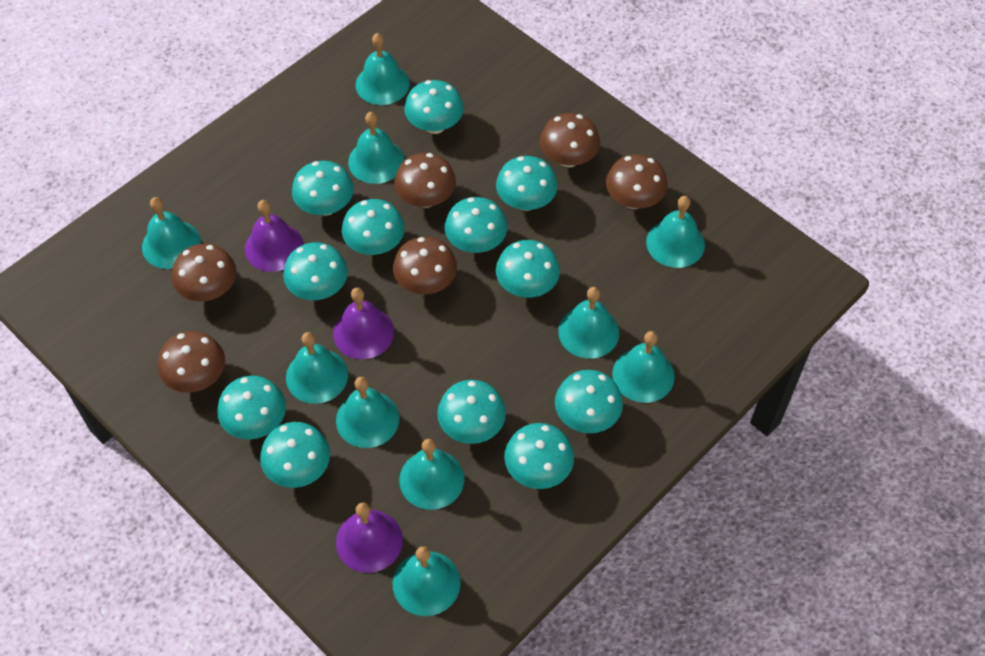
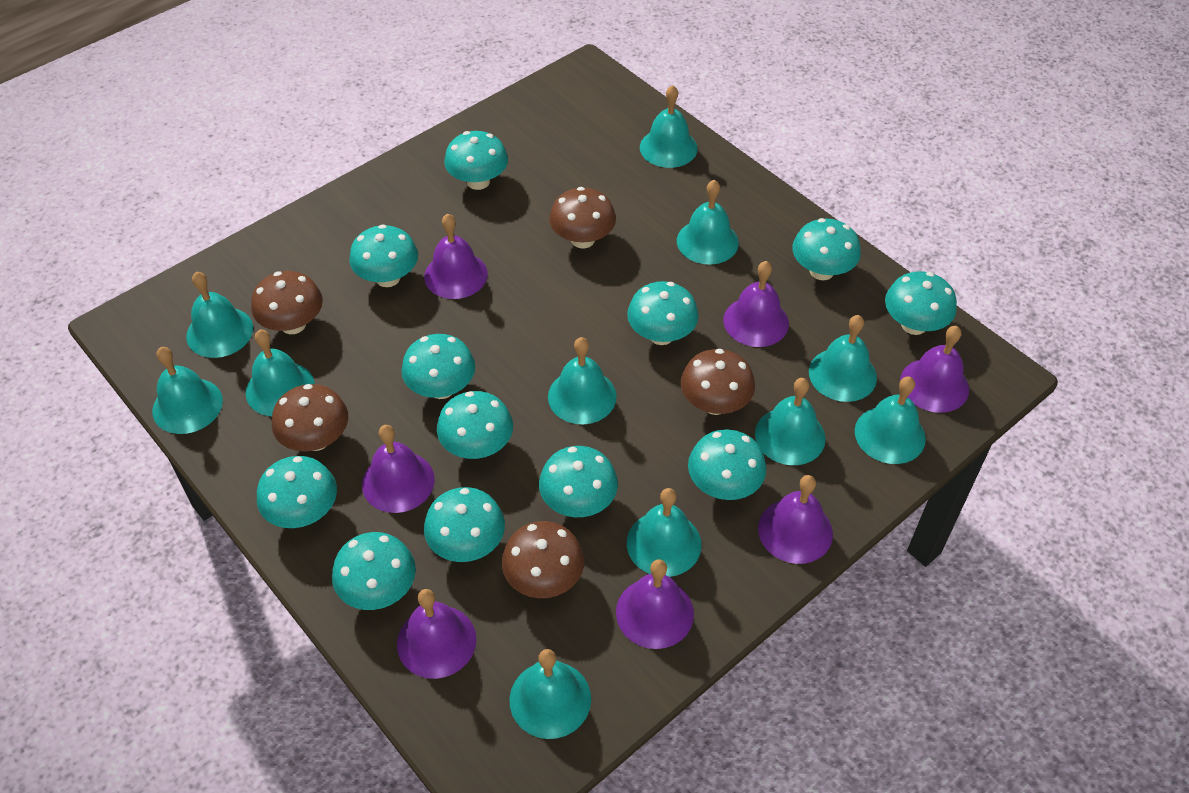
brown mushroom: [158,331,225,393] [172,244,237,301] [393,237,457,294] [395,153,456,208] [540,113,600,167] [606,154,668,209] = 6 -> [251,271,323,334] [272,384,348,451] [502,521,584,598] [549,187,616,248] [681,349,755,415] = 5
purple bell: [245,200,304,272] [333,287,394,359] [336,503,403,573] = 3 -> [362,425,435,513] [397,589,476,679] [424,214,488,299] [616,559,694,649] [723,261,789,347] [758,475,833,564] [900,326,969,413] = 7
turquoise bell: [142,197,201,269] [286,332,348,404] [336,377,400,448] [348,112,405,184] [356,33,410,105] [393,546,461,616] [399,439,464,510] [558,287,619,359] [612,331,675,403] [646,196,705,268] = 10 -> [152,347,223,434] [186,272,253,358] [246,330,315,416] [510,649,591,739] [548,337,617,424] [627,488,702,577] [640,85,698,168] [677,180,739,265] [755,378,826,465] [809,315,877,402] [855,376,926,464] = 11

